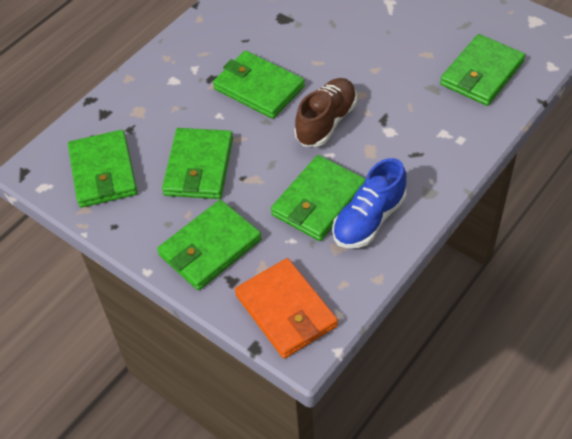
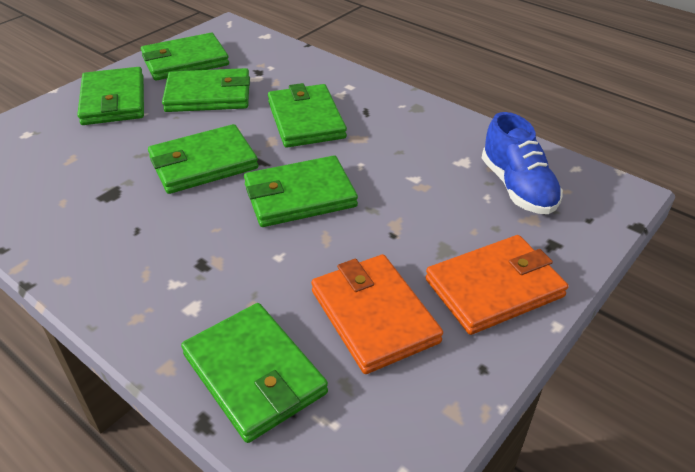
brown shoe: [294,78,357,147] = 1 -> none = 0
green wallet: [68,130,138,208] [157,200,262,290] [162,128,233,199] [213,51,305,119] [271,155,365,241] [440,34,525,106] = 6 -> [77,67,144,125] [141,33,229,81] [148,124,258,194] [162,68,250,112] [181,303,328,443] [244,155,358,227] [268,83,347,148] = 7
orange wallet: [235,258,338,359] = 1 -> [311,254,443,374] [425,235,568,335] = 2

